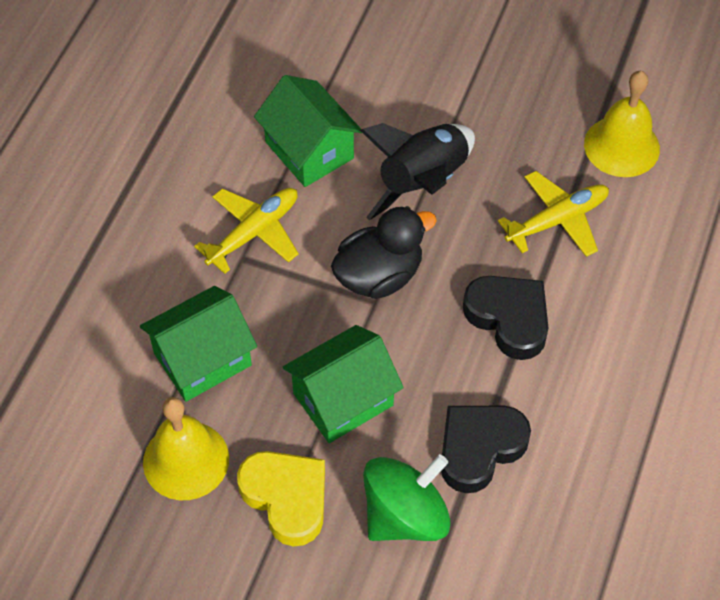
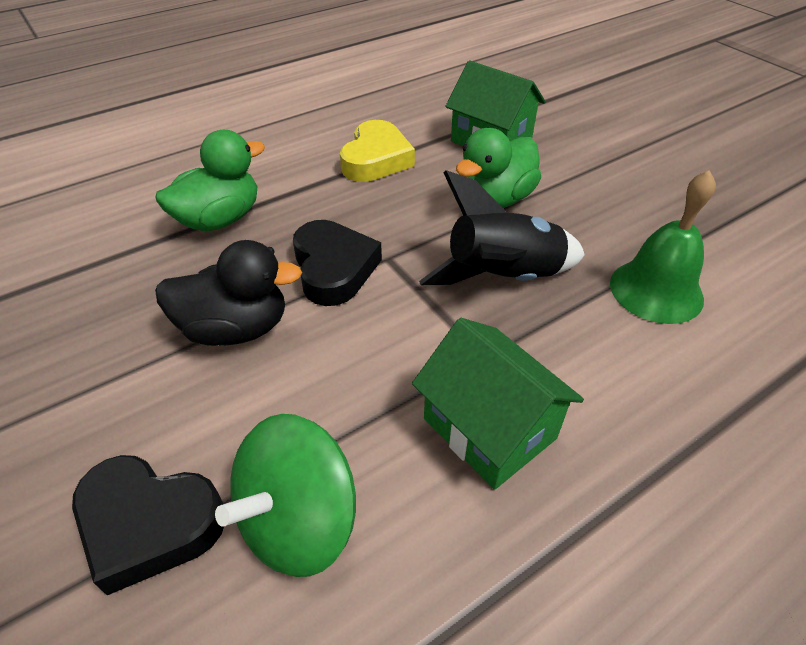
green bell: none = 0 -> [610,170,716,324] = 1
green duck: none = 0 -> [155,130,265,231] [456,128,541,208] = 2
green house: [140,286,257,402] [254,75,362,187] [283,325,404,443] = 3 -> [412,318,584,490] [446,60,546,146] = 2
yellow bell: [143,397,229,500] [584,71,660,177] = 2 -> none = 0
yellow plane: [194,188,299,274] [498,171,609,257] = 2 -> none = 0

